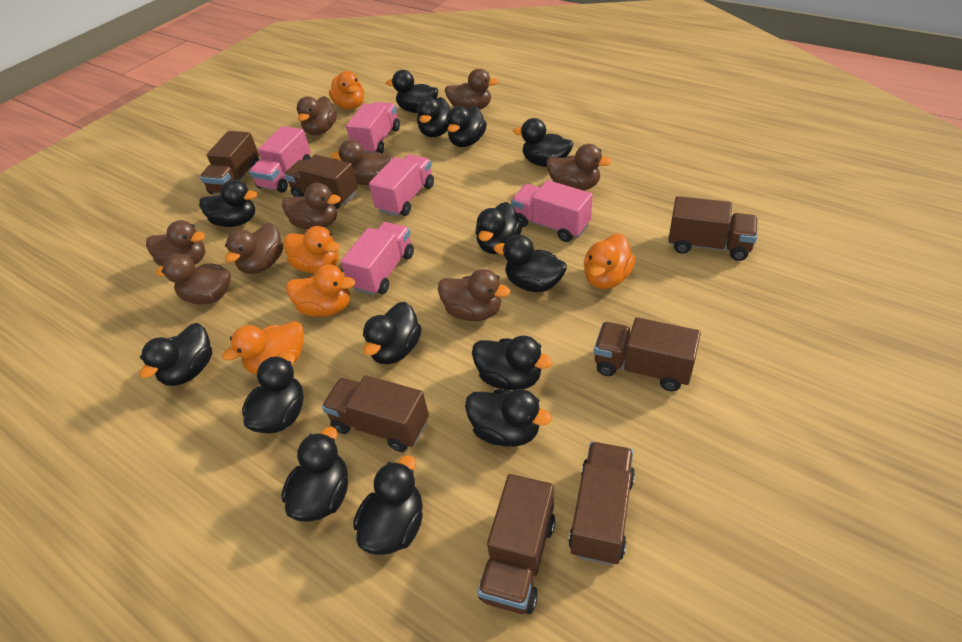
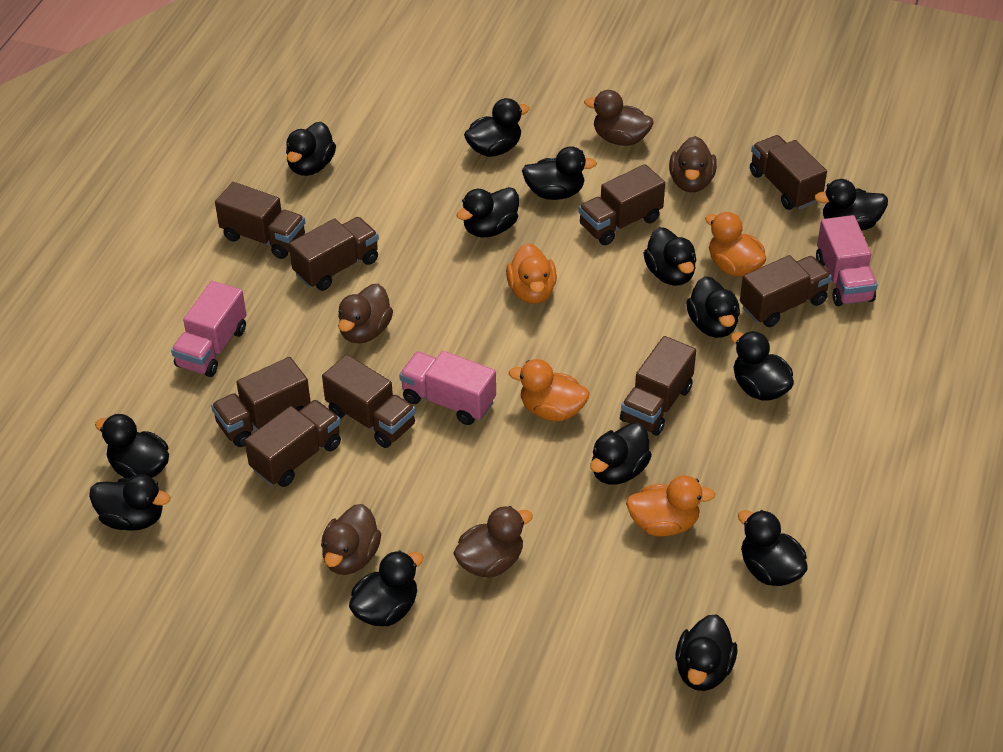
brown duck: [146,220,206,266] [156,254,231,304] [225,223,283,274] [282,183,341,230] [296,96,337,135] [331,140,393,185] [438,269,510,321] [445,69,499,110] [546,144,611,191] = 9 -> [321,504,381,575] [338,284,393,343] [453,506,533,578] [584,90,653,146] [669,136,717,192] = 5
brown truck: [200,131,259,194] [284,155,358,209] [322,375,429,452] [478,474,555,614] [568,442,635,565] [594,317,701,392] [668,196,758,261] = 7 -> [211,357,311,447] [215,182,305,259] [245,400,341,487] [289,217,379,291] [322,354,416,448] [579,164,665,245] [620,336,696,436] [740,255,832,327] [750,135,827,210] = 9
orange duck: [222,321,304,375] [284,226,340,274] [286,265,355,317] [329,71,364,109] [584,233,635,289] = 5 -> [506,243,557,304] [509,359,589,421] [626,475,715,537] [705,212,766,277] = 4
pink truck: [249,126,311,193] [341,222,414,295] [346,102,400,153] [369,154,434,216] [511,180,592,242] = 5 -> [171,281,246,377] [399,351,496,425] [816,215,878,306] = 3

